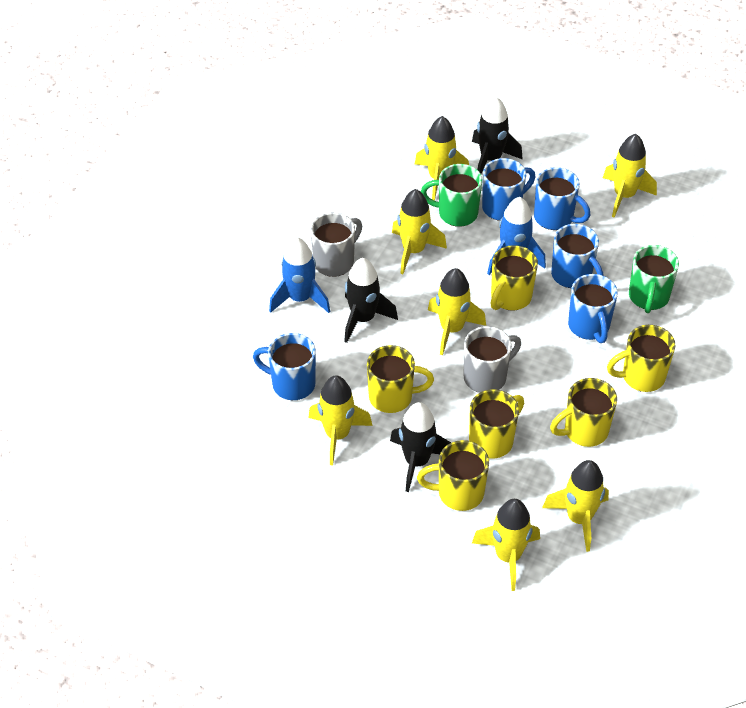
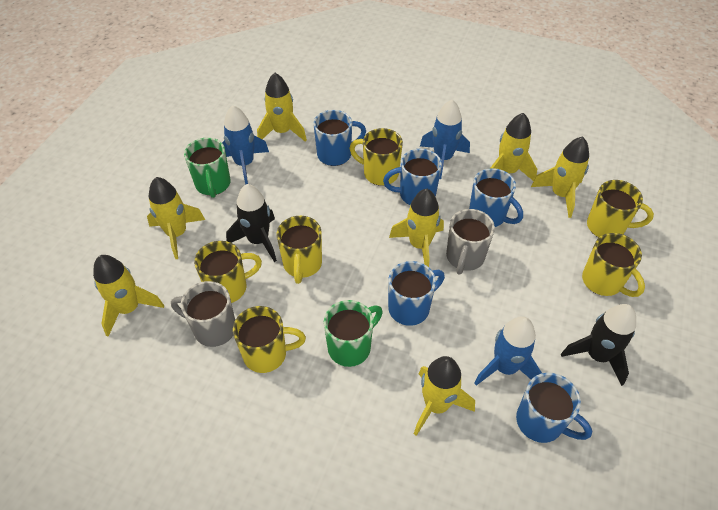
black rocket: [344,258,398,343] [390,402,451,492] [472,97,523,174] = 3 -> [226,184,277,262] [561,304,636,386] = 2
blue rocket: [269,237,330,313] [487,197,546,275] = 2 -> [222,105,269,185] [420,100,470,179] [475,316,542,386] = 3

